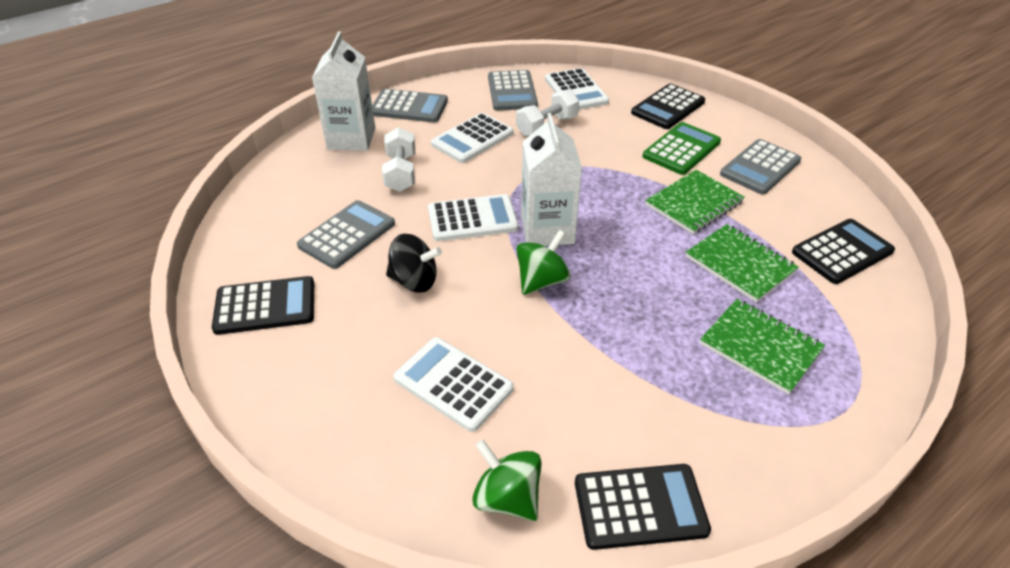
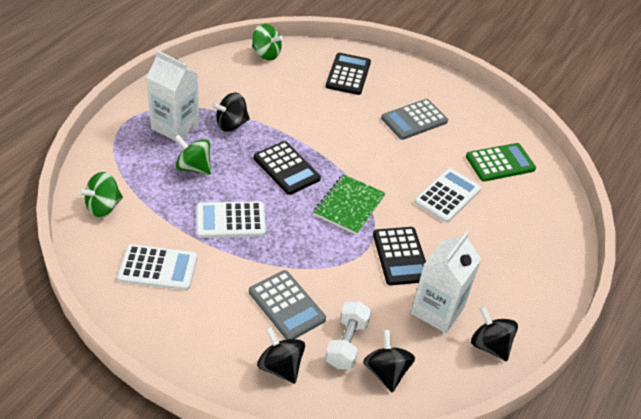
black calculator: [212,276,314,335] [575,464,711,550] [631,84,705,129] [792,219,895,284] = 4 -> [254,141,321,195] [326,53,371,95] [373,227,426,285] = 3
black spinning top: [386,234,442,292] = 1 -> [212,93,250,132] [257,326,305,384] [363,330,415,392] [471,306,518,361] = 4
green notebook: [645,170,745,234] [686,224,799,302] [700,299,825,394] = 3 -> [314,174,386,235] = 1
green spinning top: [472,439,542,521] [516,230,571,295] = 2 -> [78,172,123,217] [175,134,211,175] [252,23,283,60] = 3
grey calculator: [297,200,395,269] [372,89,448,123] [488,70,538,111] [720,139,801,195] = 4 -> [249,270,326,339] [381,99,448,140] = 2
white calculator: [393,337,514,432] [428,194,518,241] [431,113,514,163] [545,68,609,110] = 4 -> [117,244,197,290] [197,201,266,238] [414,168,481,223] = 3
white dumbbell: [382,127,415,192] [516,89,579,137] = 2 -> [325,301,371,369] = 1

